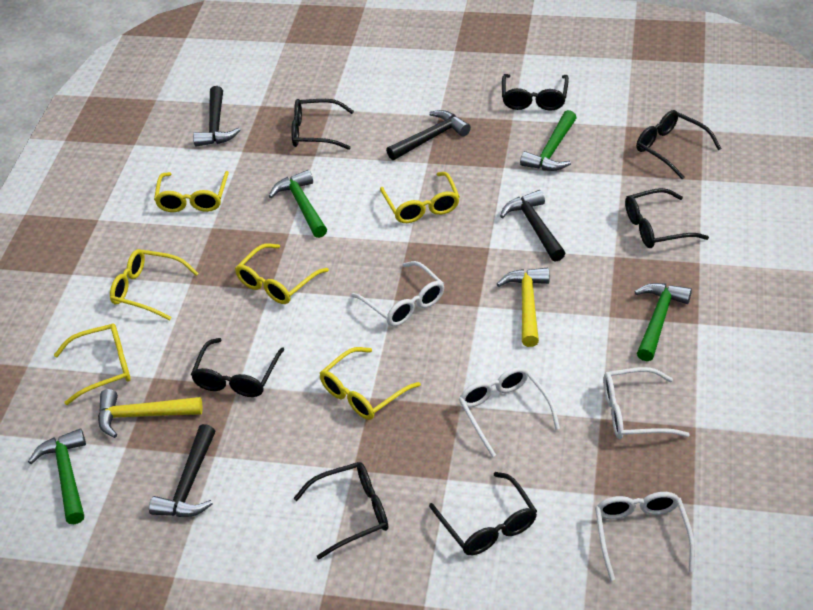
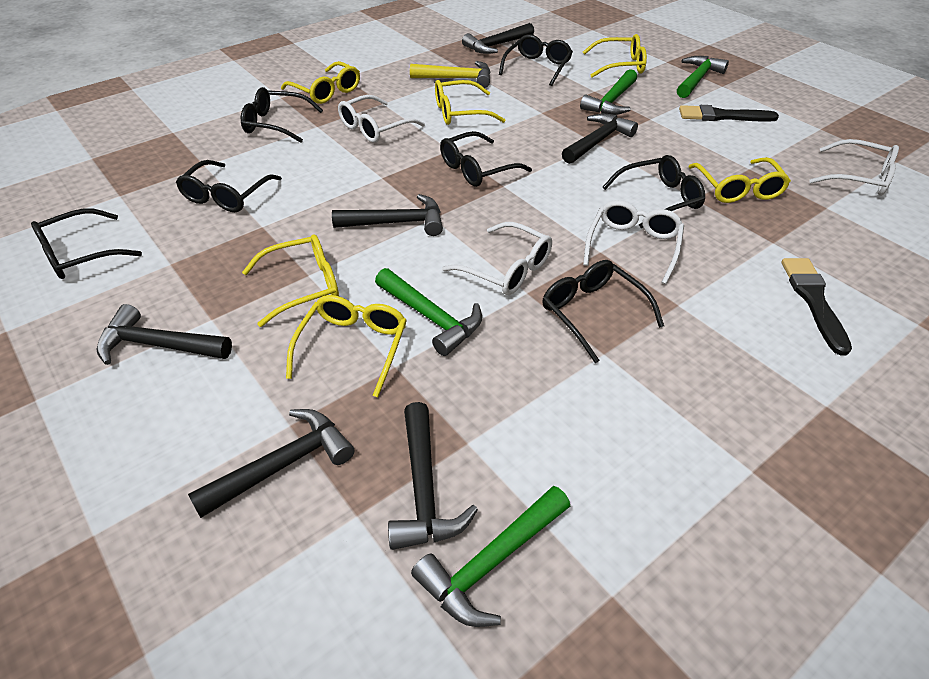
black brush: none = 0 -> [679,105,779,122] [782,258,852,356] = 2
black hammer: [149,424,215,517] [193,86,240,147] [386,110,471,160] [500,190,565,262] = 4 -> [96,304,232,365] [188,409,354,518] [332,194,443,236] [388,402,478,550] [462,23,534,54] [562,114,638,164] = 6
yellow hammer: [98,389,203,438] [497,268,549,347] = 2 -> [410,61,491,88] = 1

